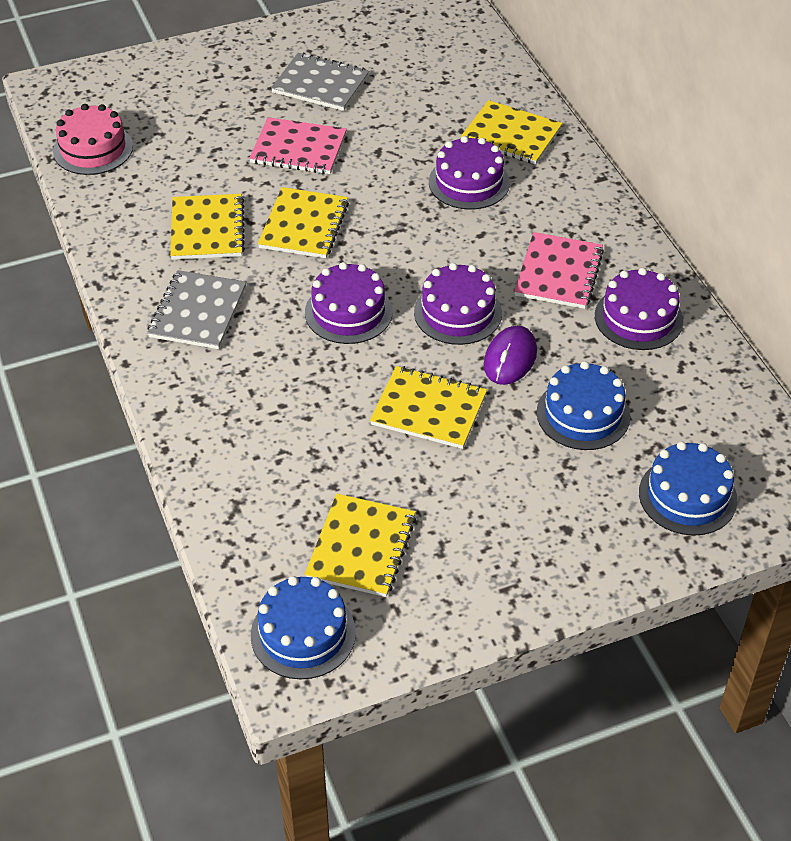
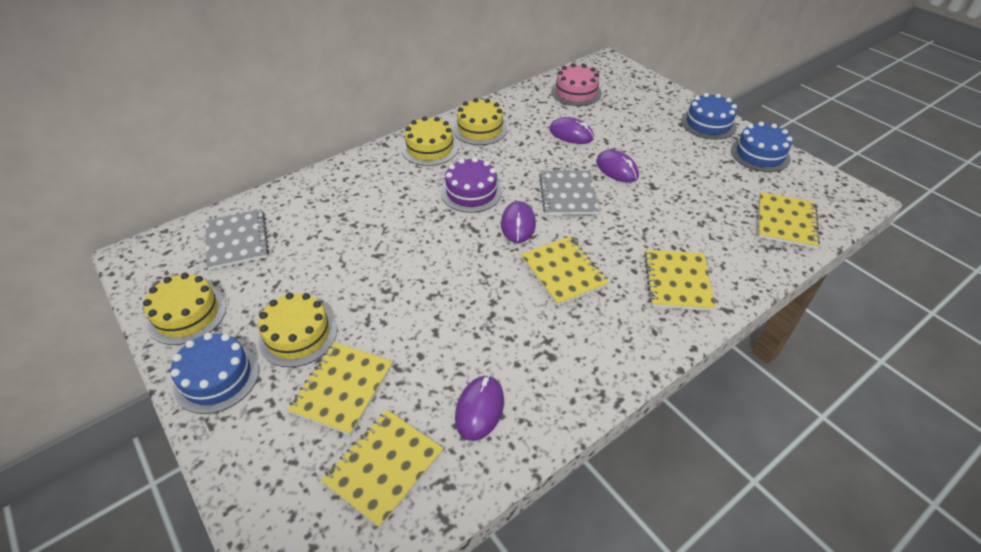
pink notebook: [249,117,347,174] [514,232,604,309] = 2 -> none = 0
purple cake: [305,262,393,344] [414,263,502,345] [429,136,510,210] [595,268,683,350] = 4 -> [441,157,502,213] = 1
purple mouse: [484,326,537,385] = 1 -> [455,375,504,441] [501,201,536,243] [549,117,594,144] [596,150,639,183] = 4
yellow cake: none = 0 -> [143,273,226,345] [258,293,337,367] [402,116,458,166] [453,98,507,145] = 4

